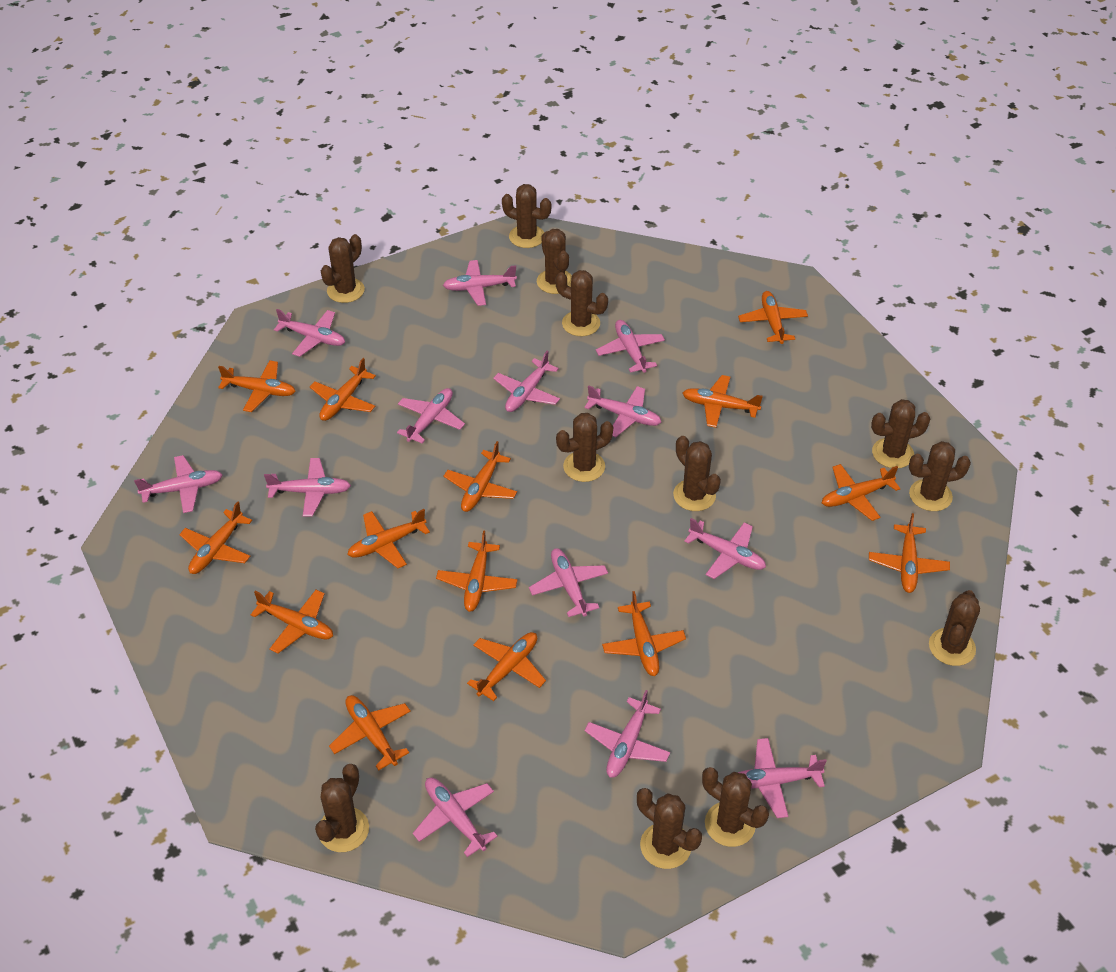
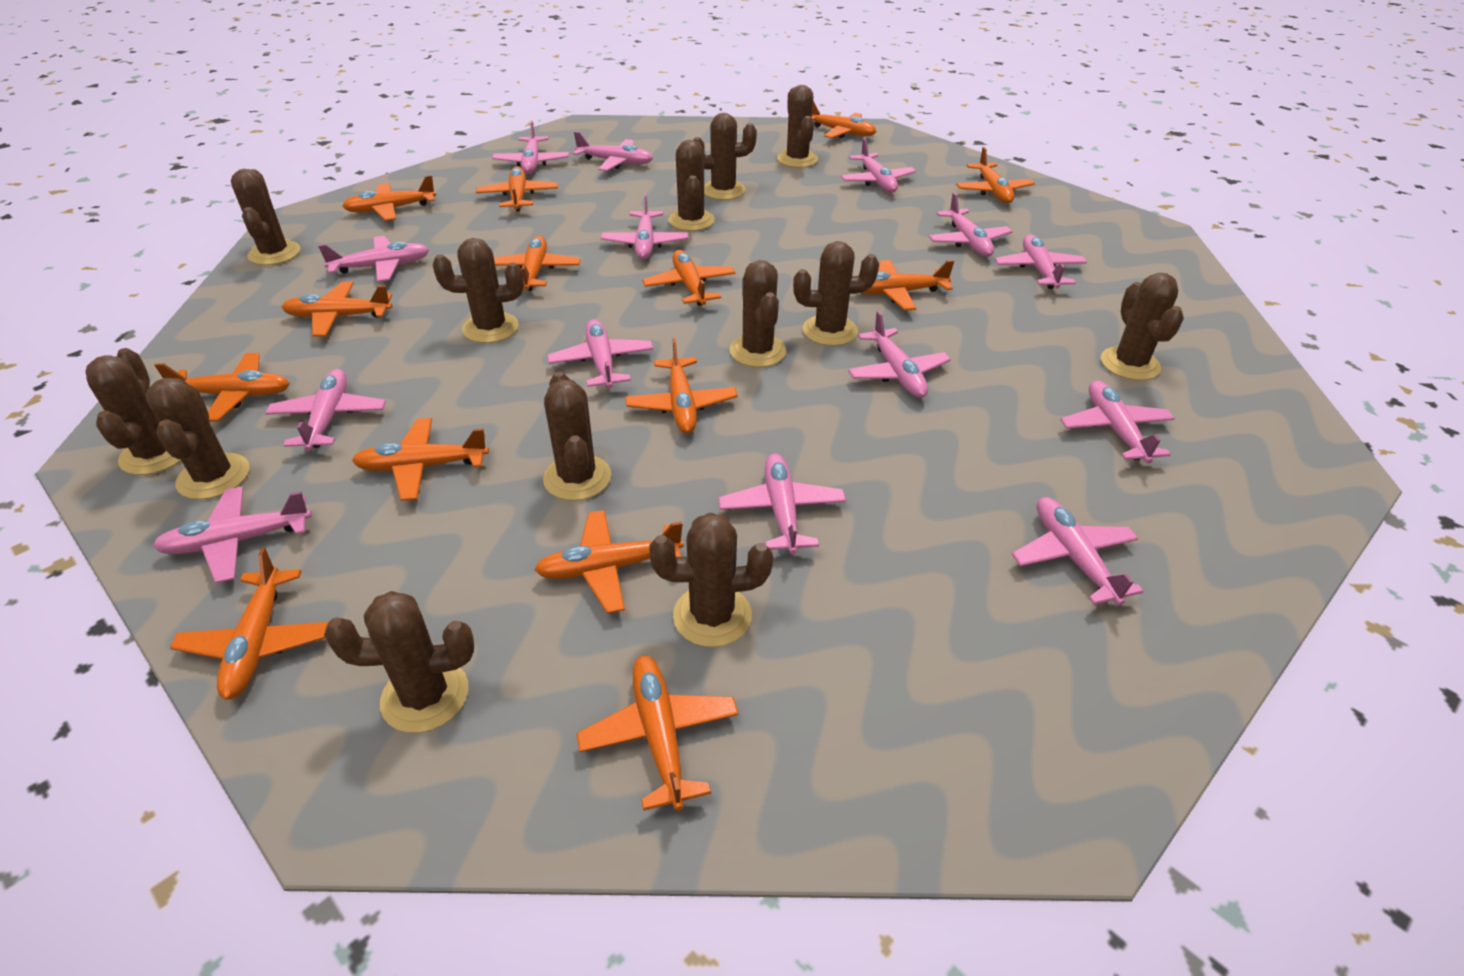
brown cactus: [315,764,369,852] [321,234,365,303] [502,184,551,248] [537,229,572,294] [555,270,608,336] [556,413,613,482] [637,788,702,869] [673,436,721,511] [702,767,769,847] [871,399,931,468] [909,441,971,511] [929,590,980,666] = 12 -> [85,348,181,475] [146,378,250,500] [231,169,300,265] [324,591,474,733] [433,238,524,343] [543,371,611,501] [649,513,773,647] [668,140,714,231] [693,113,757,200] [729,260,786,367] [777,85,818,168] [793,241,879,346] [1101,273,1184,380] = 13
pink plane: [134,455,223,513] [264,458,351,517] [274,309,345,357] [397,388,465,444] [413,778,498,857] [443,260,517,306] [493,351,560,412] [529,548,608,617] [584,385,662,437] [584,690,670,778] [596,320,665,373] [684,518,766,579] [738,738,827,818] = 13 -> [153,486,312,583] [265,369,386,451] [318,236,429,282] [492,121,569,174] [547,319,654,389] [573,131,653,171] [601,193,688,260] [718,453,846,555] [841,138,916,193] [848,311,951,398] [929,192,1013,257] [995,234,1087,289] [1012,497,1144,606] [1060,380,1175,463] = 14

